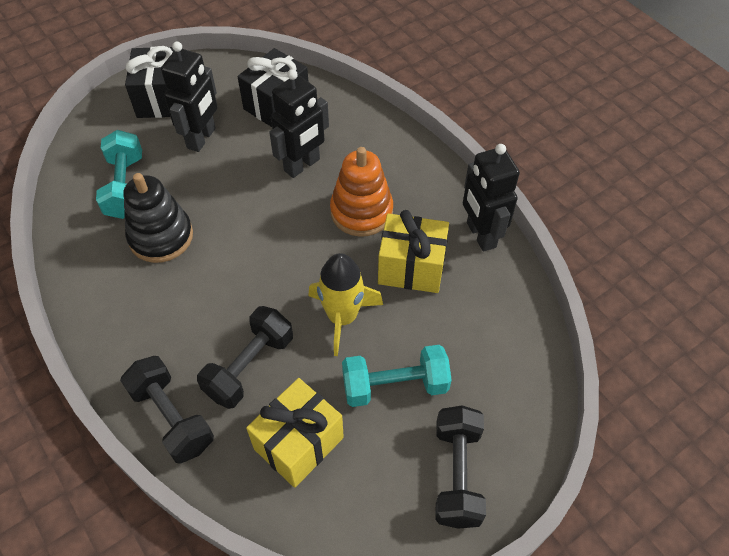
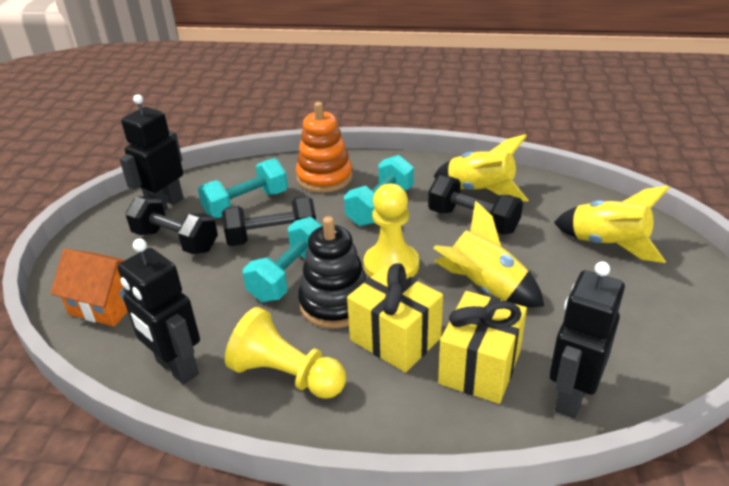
black gift: [125,46,174,118] [237,48,309,127] = 2 -> none = 0
orange house: none = 0 -> [50,249,128,326] = 1
turquoise dumbbell: [96,130,142,219] [342,345,452,407] = 2 -> [198,158,288,218] [243,217,322,302] [344,155,414,226] = 3
yellow pawn: none = 0 -> [225,307,346,399] [363,184,419,277] = 2
yellow rocket: [308,253,383,356] = 1 -> [433,134,529,202] [433,200,544,307] [554,186,669,263] = 3

